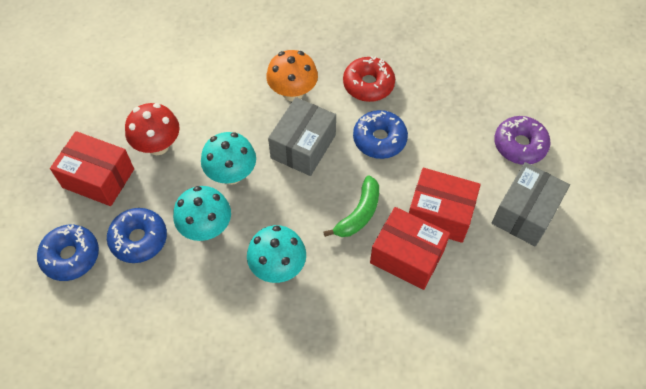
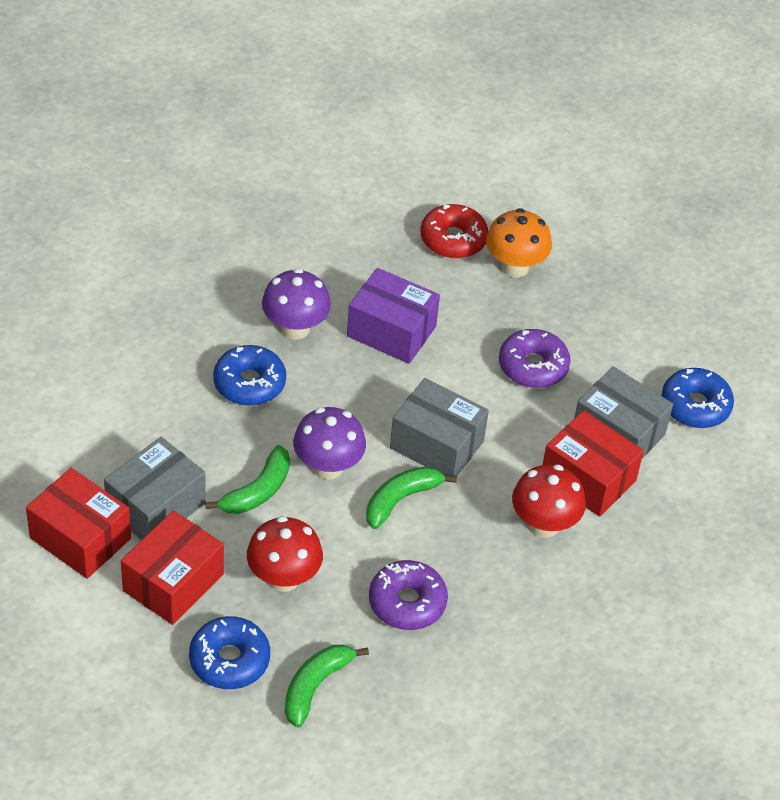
green banana: [323,175,379,237] = 1 -> [205,445,290,514] [285,645,369,728] [366,466,457,529] = 3
grey box: [268,97,336,176] [492,162,570,247] = 2 -> [104,437,206,540] [390,378,489,476] [574,366,673,459] = 3
purple box: none = 0 -> [347,268,440,364] = 1
purple donut: [494,116,550,165] = 1 -> [369,560,448,630] [499,329,571,388] = 2
purple mushroom: none = 0 -> [262,268,331,340] [293,407,366,480] = 2
red mushroom: [125,103,180,155] = 1 -> [247,516,323,592] [512,465,586,538] = 2
turquoise mushroom: [173,186,231,241] [201,132,256,185] [247,225,306,283] = 3 -> none = 0

